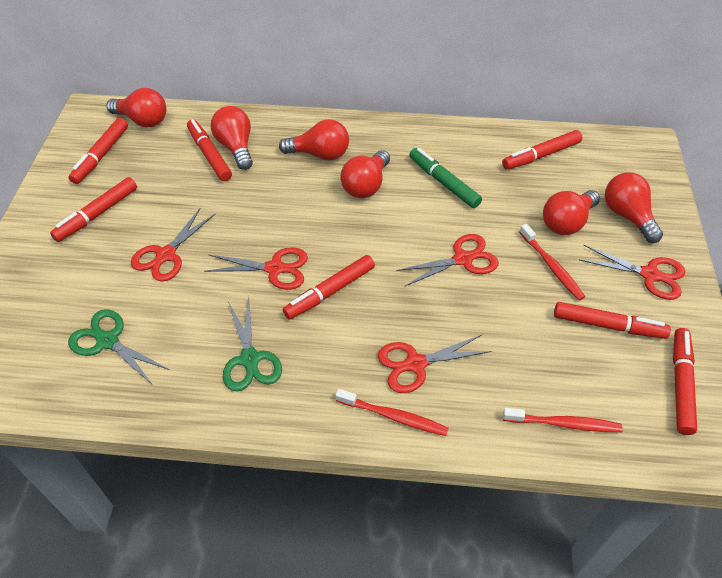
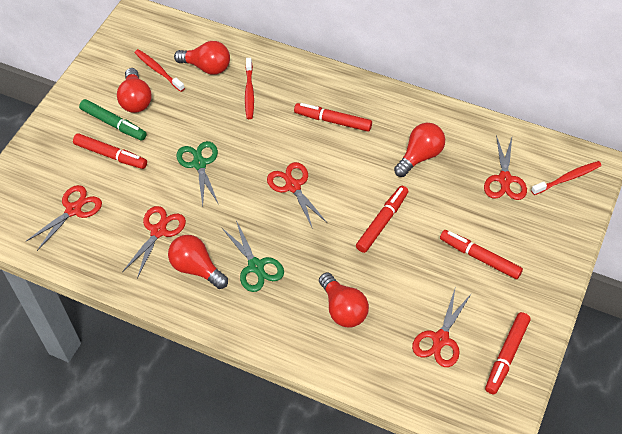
red light bulb: [107,88,166,127] [211,106,253,170] [279,119,349,160] [340,150,390,198] [543,190,600,235] [605,172,663,243] = 6 -> [117,68,152,113] [168,235,228,289] [174,41,230,75] [319,273,369,328] [394,123,445,177] = 5
red marker: [50,177,137,242] [68,118,128,184] [187,119,232,181] [283,255,375,320] [502,130,582,170] [554,302,671,339] [673,328,697,435] = 7 -> [73,133,147,169] [294,103,372,132] [356,186,408,253] [440,230,523,279] [485,312,530,394] = 5

